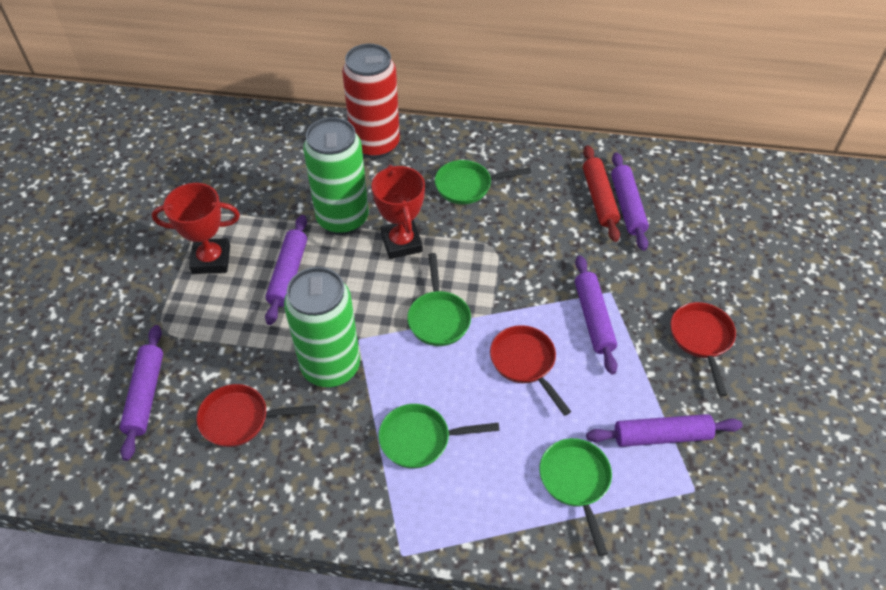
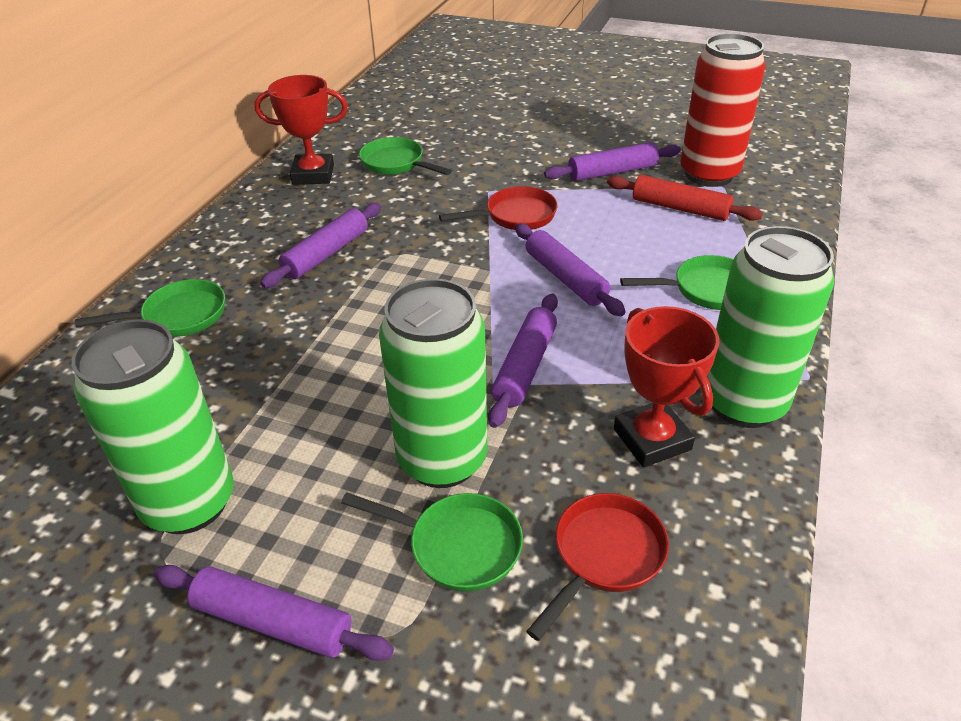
green can: [284,267,360,388] [303,117,369,235] = 2 -> [72,319,234,534] [379,279,488,488] [707,226,834,428] = 3
red pan: [197,384,316,447] [490,325,571,416] [670,302,736,397] = 3 -> [439,186,558,230] [526,493,669,641] = 2

